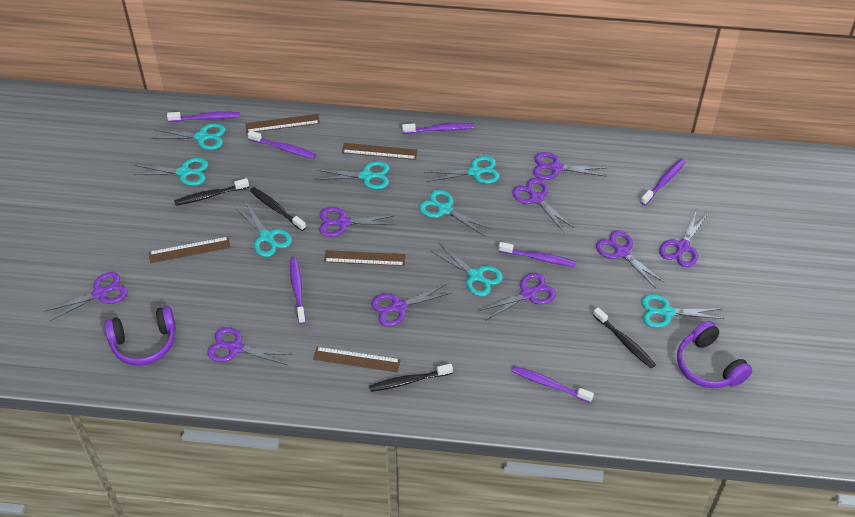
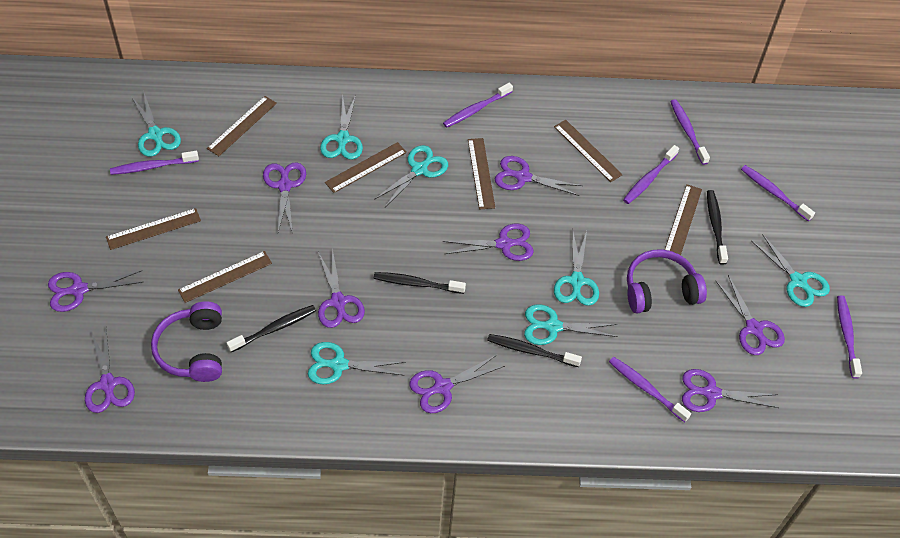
brown ruler: [149,237,231,263] [245,114,320,133] [313,347,401,372] [324,250,406,266] [342,143,418,160] = 5 -> [106,208,201,250] [178,251,272,303] [207,96,277,156] [325,142,407,193] [468,138,495,210] [554,120,623,182] [665,184,702,255] = 7
turquoise scissors: [133,158,208,186] [152,123,226,150] [235,201,292,257] [315,161,390,189] [419,189,491,236] [424,156,500,184] [431,243,503,296] [641,294,724,328] = 8 -> [131,93,181,157] [308,342,406,384] [320,95,363,160] [374,145,448,207] [524,304,618,345] [554,229,599,306] [752,234,830,307] = 7

